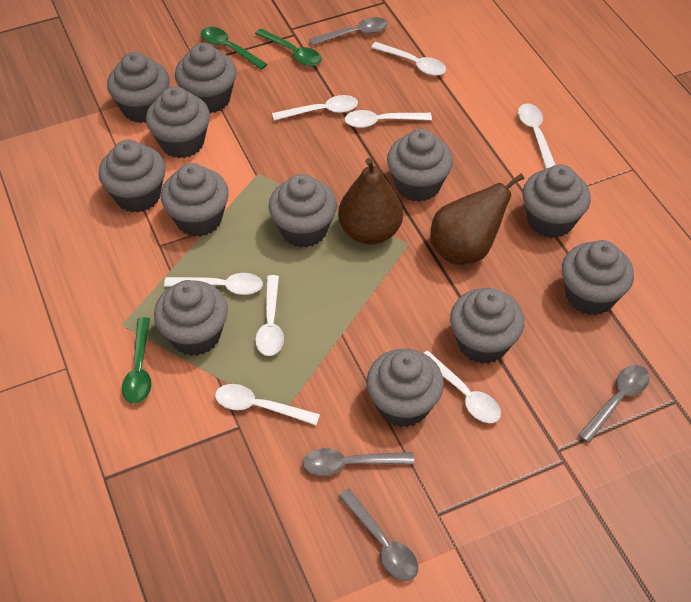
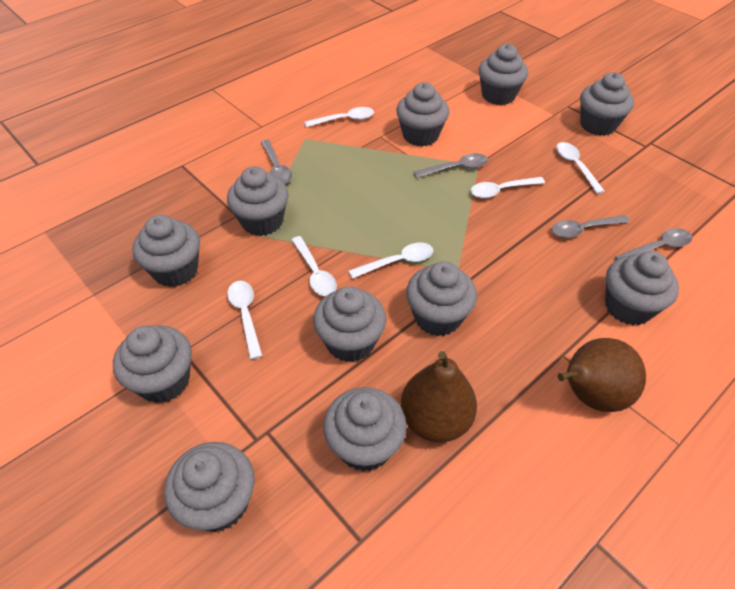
green spoon: [122,317,151,404] [201,27,267,70] [255,29,322,66] = 3 -> none = 0
grey cupcake: [99,140,166,213] [107,52,170,123] [146,86,210,158] [154,280,228,356] [161,163,229,237] [175,43,237,113] [269,174,337,248] [366,349,444,427] [387,129,453,202] [450,288,524,364] [522,165,591,238] [562,240,634,315] = 12 -> [113,326,192,403] [132,215,200,287] [164,442,255,532] [227,166,289,236] [313,286,386,362] [323,387,407,471] [396,82,449,147] [406,261,477,336] [479,44,528,105] [580,72,634,136] [605,251,679,325] = 11
white spoon: [164,273,263,295] [215,384,320,425] [255,275,284,356] [272,95,358,121] [345,110,432,128] [371,42,446,76] [424,351,501,423] [518,104,555,168] = 8 -> [227,281,262,359] [291,236,337,296] [304,107,374,127] [349,243,434,279] [470,177,545,198] [556,142,605,194] = 6

